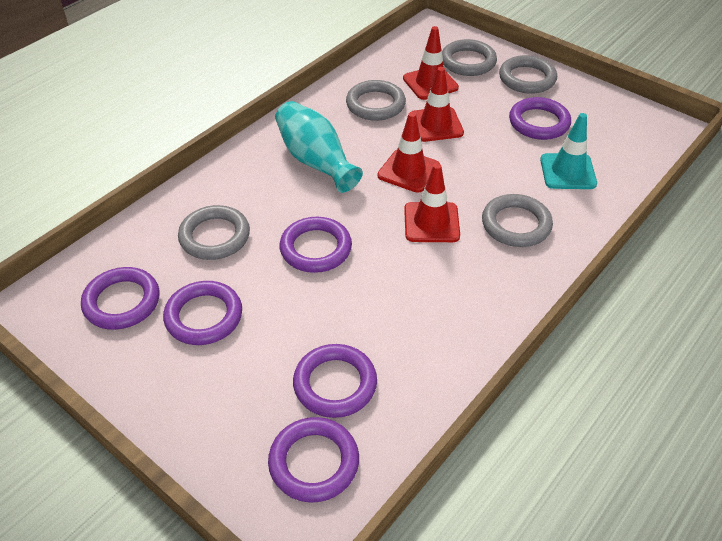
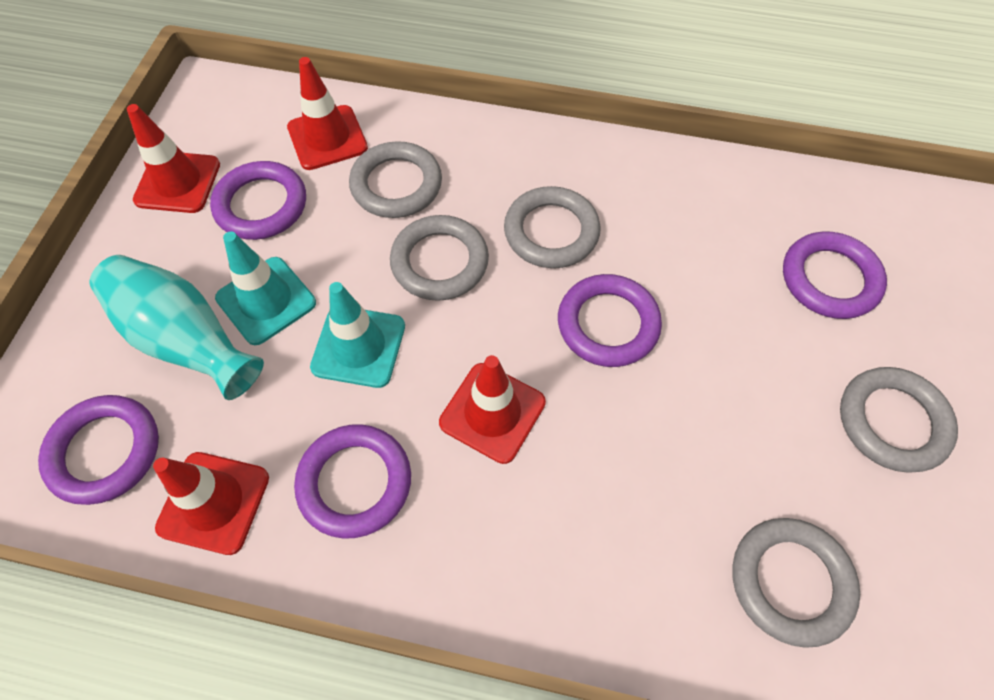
purple ring: [81,267,159,330] [163,281,242,345] [268,417,359,502] [279,217,352,273] [293,344,377,418] [509,97,571,140] = 6 -> [38,395,159,505] [210,161,306,240] [294,424,411,538] [558,274,662,367] [783,231,887,319] = 5
turquoise traffic cone: [540,113,597,189] = 1 -> [215,231,316,345] [310,282,405,388] = 2

